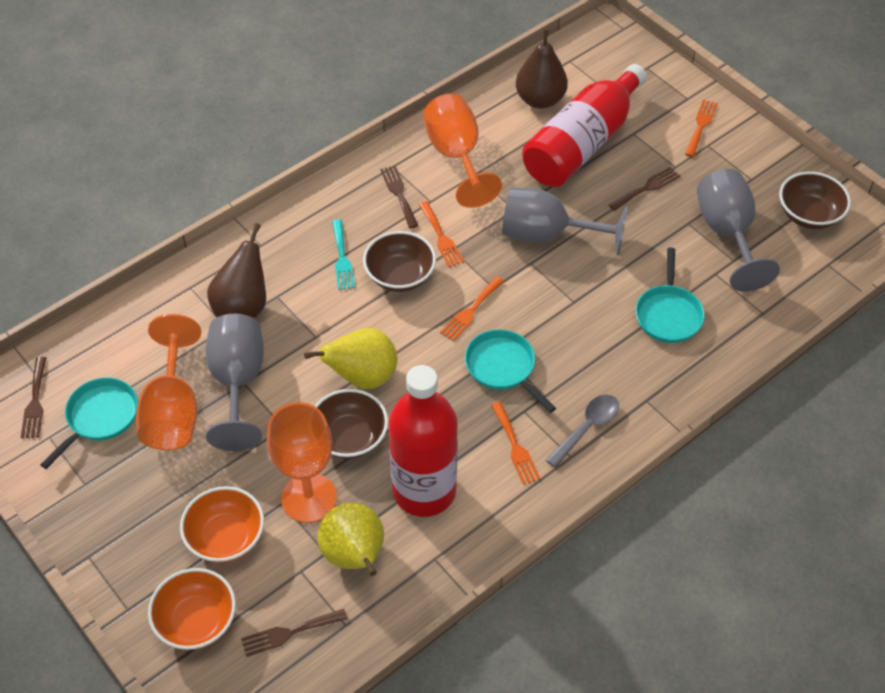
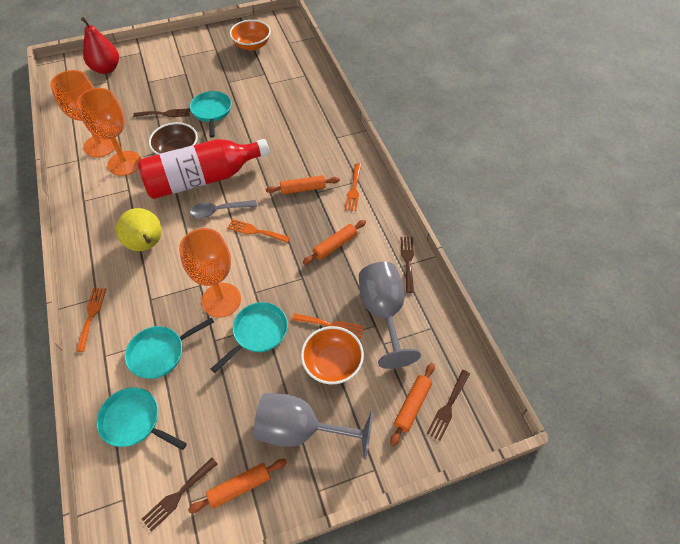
brown bowl: [315,389,388,459] [363,231,436,292] [779,172,851,229] = 3 -> [149,122,198,155] = 1
brown pear: [207,223,266,318] [516,28,568,109] = 2 -> none = 0
grey goblet: [206,314,264,451] [502,187,628,255] [697,169,780,292] = 3 -> [253,393,373,460] [359,262,421,369] = 2
orange rolling pin: none = 0 -> [188,459,287,513] [266,175,340,194] [303,220,366,265] [390,363,435,446] = 4
red bottle: [388,365,458,517] [522,64,647,187] = 2 -> [138,139,270,199] = 1
red pear: none = 0 -> [81,17,119,74] = 1
turquoise fork: [332,220,355,290] = 1 -> none = 0
turquoise pan: [40,378,138,469] [465,329,556,413] [636,248,705,343] = 3 -> [96,387,187,450] [125,317,214,379] [190,91,231,138] [211,302,288,373] = 4
yellow pear: [304,328,397,389] [317,503,384,576] = 2 -> [116,208,162,251] = 1

